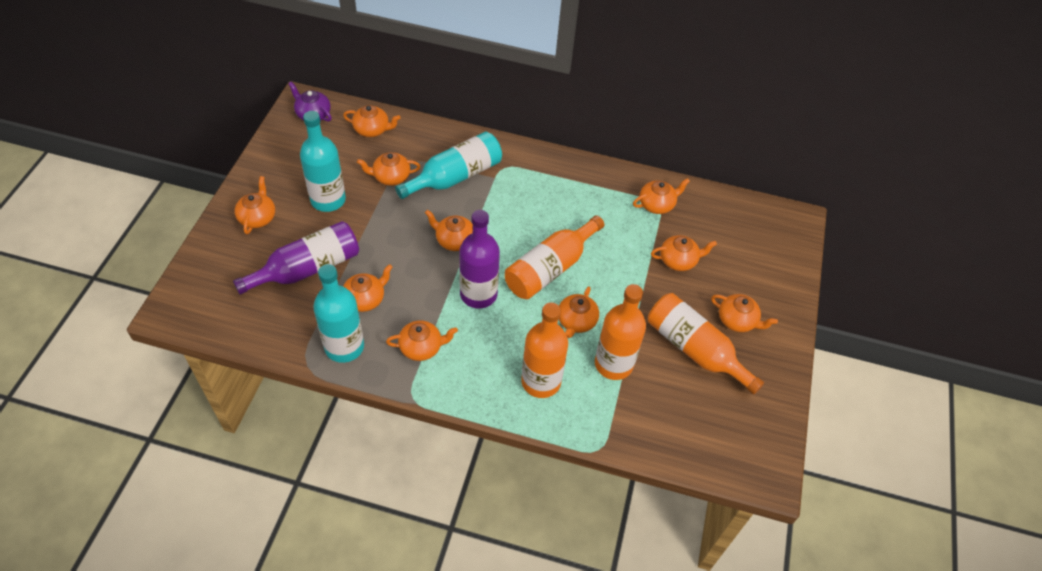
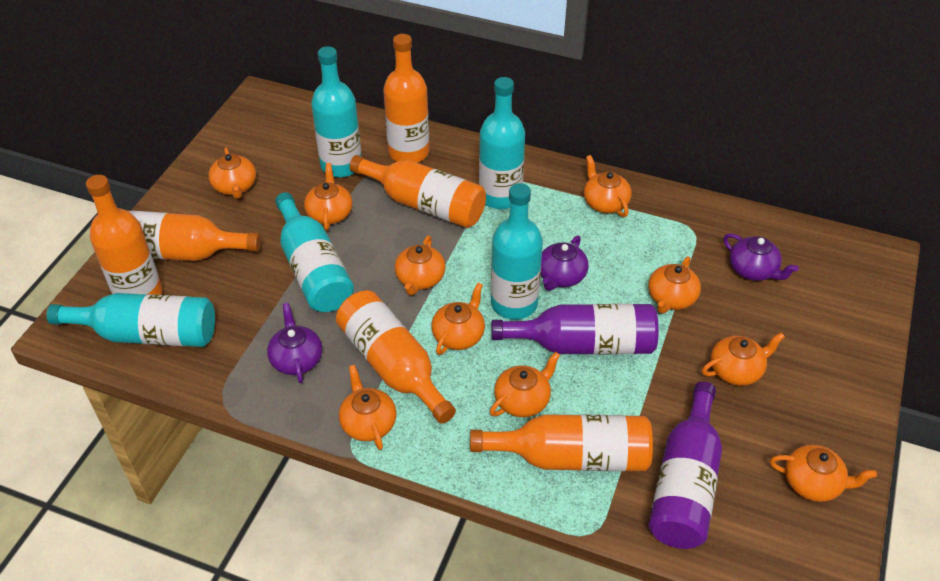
orange bottle: [505,215,604,299] [521,302,568,398] [595,284,646,380] [648,293,764,395] = 4 -> [86,175,162,295] [128,211,261,261] [336,290,456,424] [349,155,486,228] [383,34,429,163] [470,414,653,471] = 6
purple teapot: [288,82,332,122] = 1 -> [267,303,322,384] [541,235,589,291] [723,233,799,281] = 3
turquoise bottle: [300,111,346,212] [313,264,364,363] [395,132,502,199] = 3 -> [47,293,215,347] [275,192,354,312] [311,46,362,177] [479,77,525,209] [491,183,543,319] = 5

